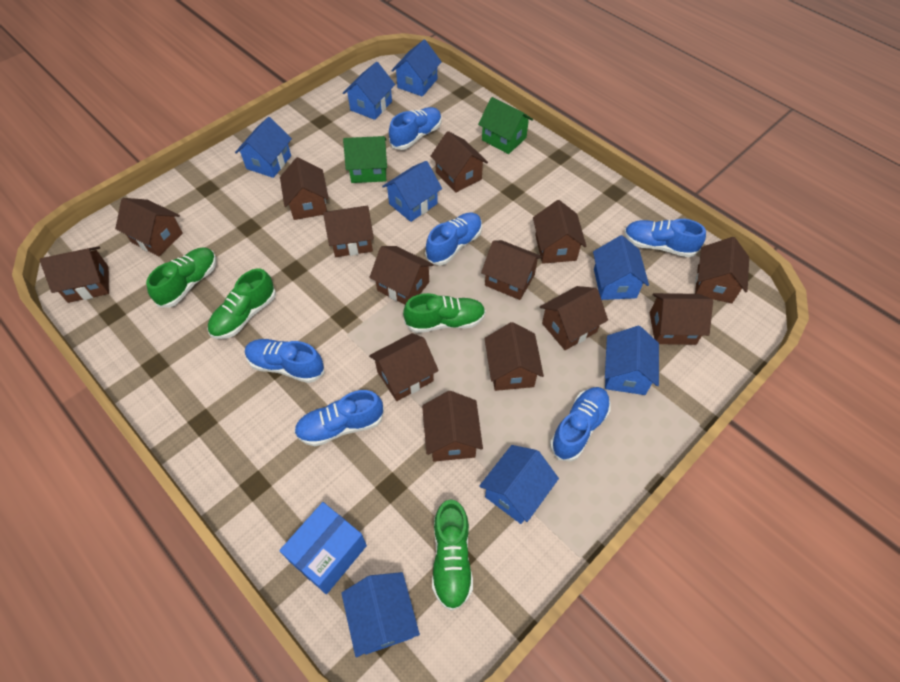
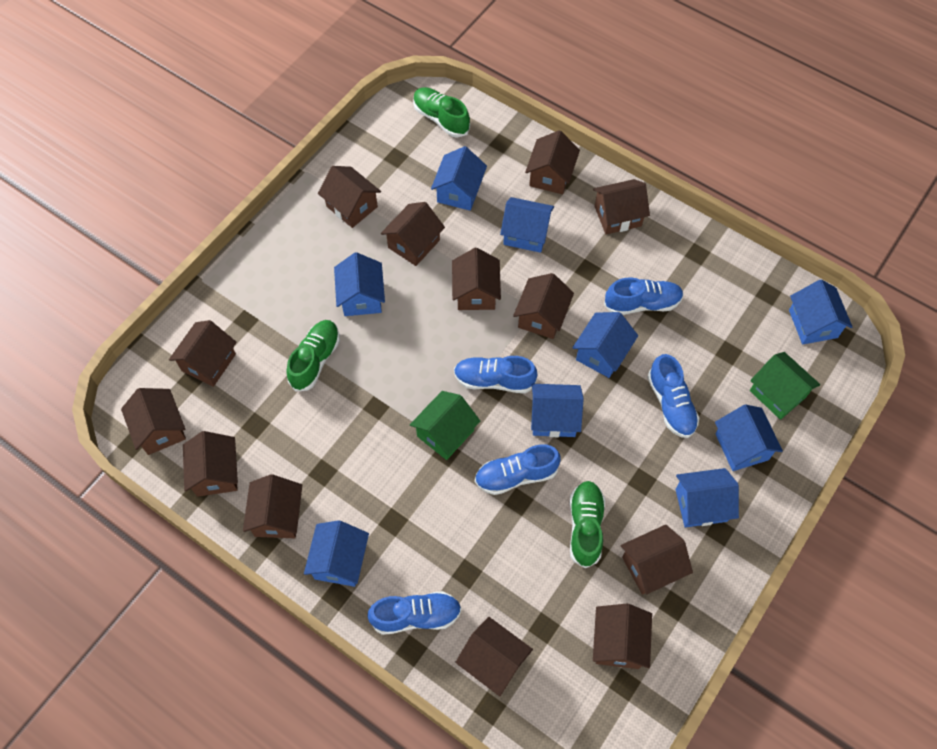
blue box: [279,502,367,594] = 1 -> none = 0
blue house: [235,117,292,178] [341,572,420,657] [343,62,395,120] [382,161,442,222] [391,40,442,97] [479,445,559,524] [593,235,649,300] [605,326,659,395] = 8 -> [304,520,369,587] [334,252,385,316] [431,146,487,211] [500,197,554,253] [531,384,583,437] [572,312,638,378] [675,468,739,527] [715,404,783,471] [789,279,852,344] = 9
blue shoe: [245,339,325,383] [294,390,384,446] [389,107,442,150] [425,213,482,265] [550,387,611,461] [624,219,706,257] = 6 -> [367,591,462,635] [454,356,538,393] [475,444,561,495] [604,277,684,315] [647,354,699,438] = 5
brown house: [40,246,109,303] [115,198,183,256] [280,157,329,220] [323,206,374,257] [369,246,434,305] [369,333,439,401] [422,391,483,462] [430,131,488,193] [481,240,542,300] [484,322,544,391] [533,200,587,264] [540,286,608,350] [650,293,713,345] [695,237,749,303] = 14 -> [121,388,186,455] [169,320,237,387] [183,431,238,497] [243,474,302,538] [318,166,381,228] [381,202,445,266] [452,248,501,310] [455,617,533,696] [513,273,574,339] [525,130,580,194] [593,179,650,235] [593,604,652,669] [620,525,693,594] = 13
green shoe: [146,248,216,308] [208,268,276,339] [403,293,486,333] [432,499,473,611] = 4 -> [286,320,340,392] [413,87,470,138] [570,481,605,568] = 3

